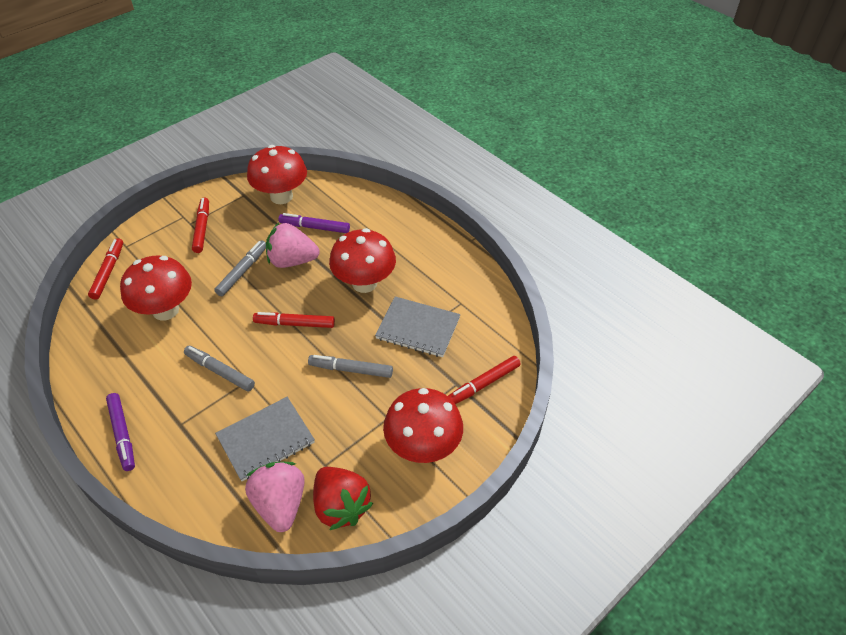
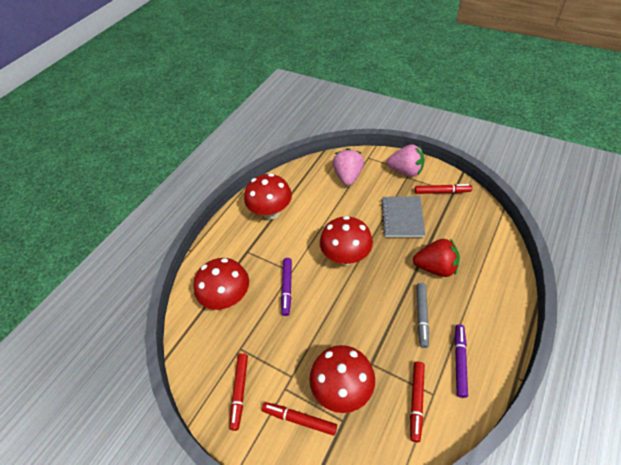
grey marker: [184,346,255,391] [214,241,266,296] [308,355,393,378] = 3 -> [416,283,429,348] = 1
grey notebook: [215,397,315,481] [375,297,461,357] = 2 -> [381,196,425,237] = 1

